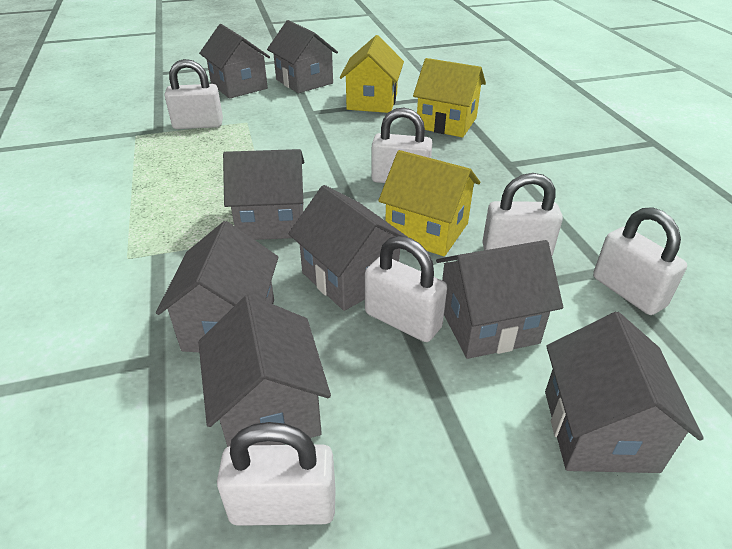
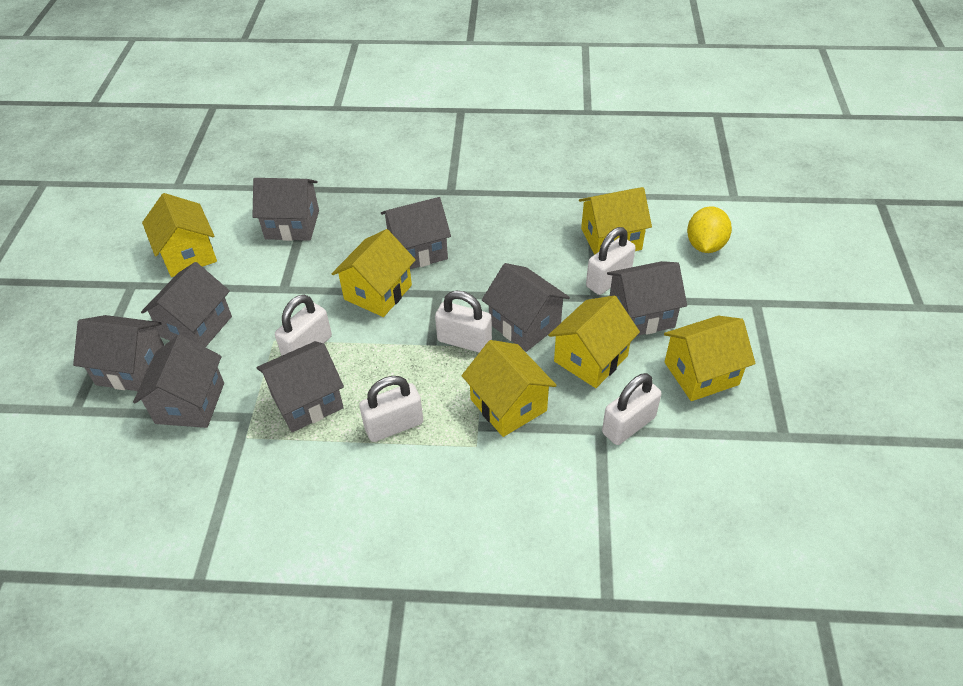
white padlock: [165,59,223,129] [217,422,336,526] [365,236,447,342] [371,108,432,183] [482,173,563,255] [593,207,687,315] = 6 -> [275,295,332,356] [359,376,423,442] [435,291,492,352] [586,227,636,295] [602,373,661,445] = 5
yellow house: [340,35,404,113] [378,150,480,257] [413,58,486,138] = 3 -> [142,193,217,277] [332,229,416,317] [462,340,557,437] [548,296,640,388] [579,187,652,255] [664,316,756,401] = 6
yellow lemon: none = 0 -> [687,206,732,253] = 1

